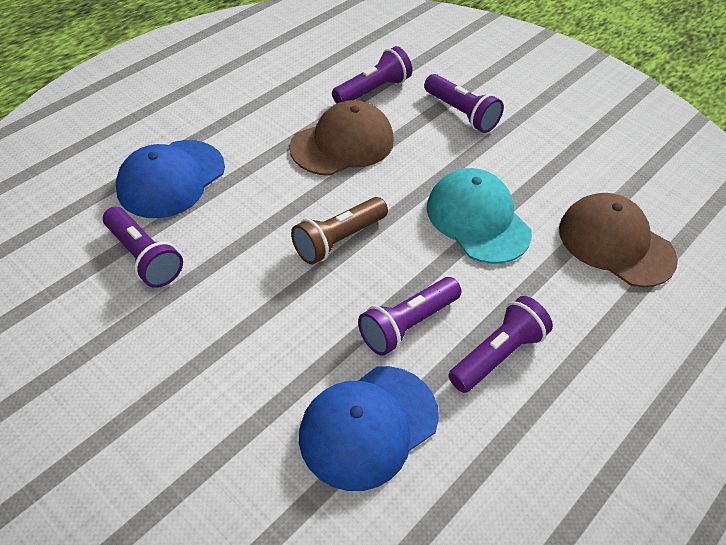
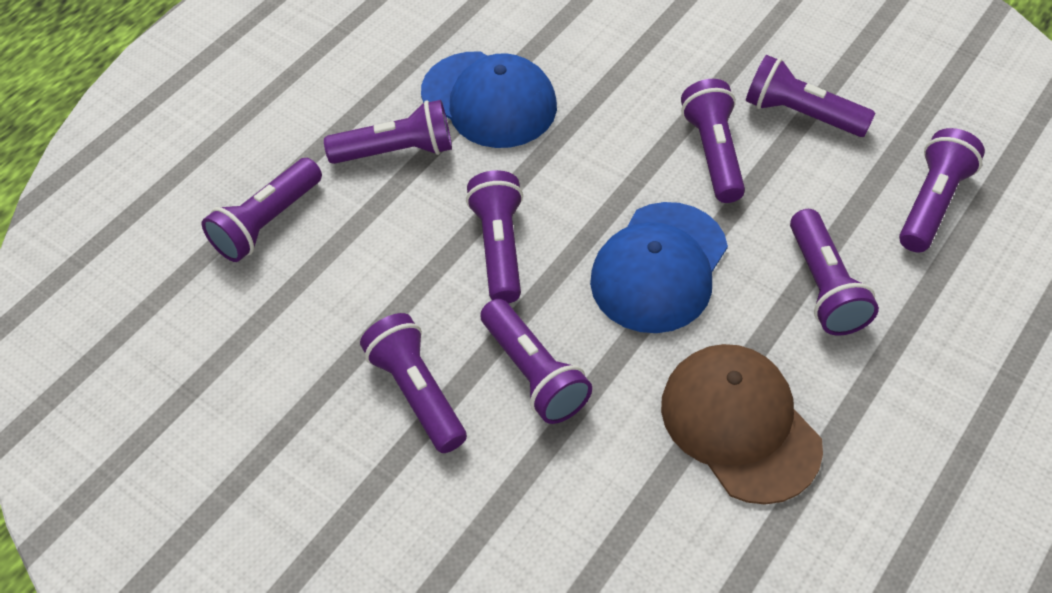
brown cap: [290,100,394,176] [559,193,678,287] = 2 -> [661,344,823,505] = 1
brown flashlight: [291,197,388,265] = 1 -> none = 0
purple flashlight: [103,207,183,288] [332,46,412,104] [358,277,461,356] [424,74,504,133] [448,296,553,393] = 5 -> [202,158,322,262] [324,100,452,164] [360,313,467,453] [466,170,523,304] [480,299,592,424] [681,79,745,203] [746,55,876,137] [790,209,879,336] [899,128,985,252] = 9
turquoise cap: [427,168,532,264] = 1 -> none = 0

